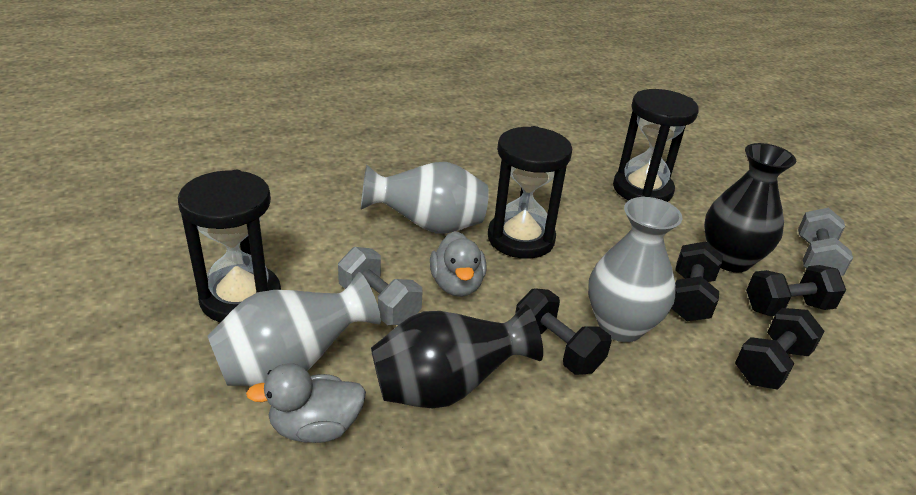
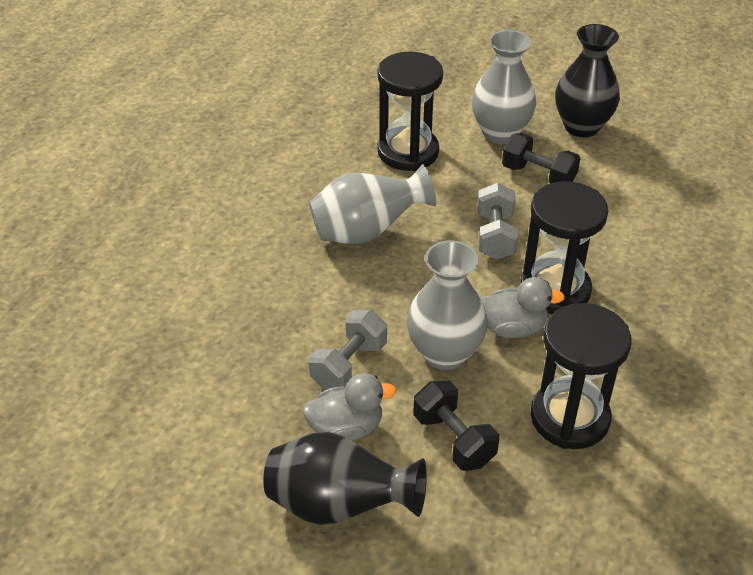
black dumbbell: [515,288,612,375] [671,241,723,321] [735,308,825,390] [746,265,846,316] = 4 -> [413,380,499,471] [502,133,580,184] = 2

